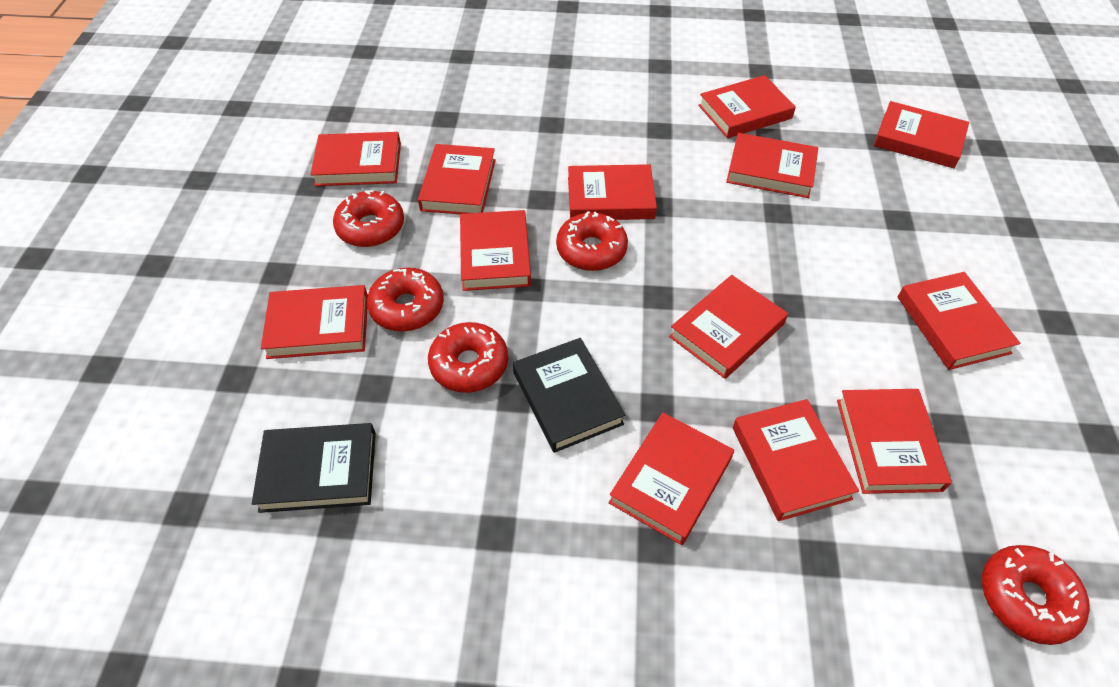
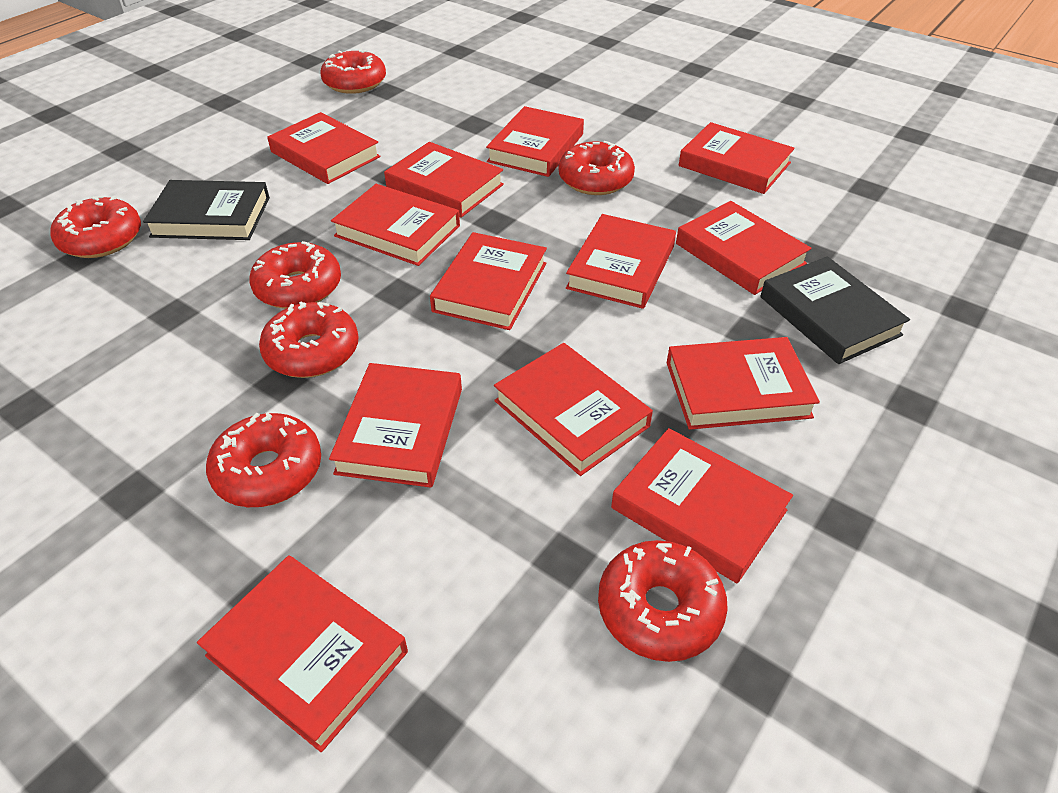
red donut: [333,190,404,247] [367,267,444,332] [428,322,508,393] [556,211,628,271] [982,545,1090,645] = 5 -> [50,196,141,258] [206,412,321,507] [250,241,341,309] [259,301,359,378] [320,49,386,94] [559,141,635,195] [598,540,728,662] = 7

